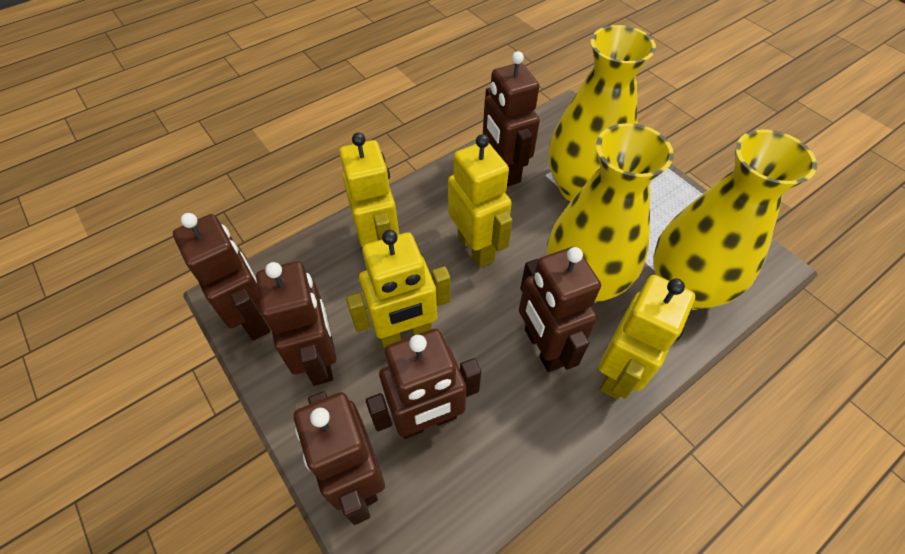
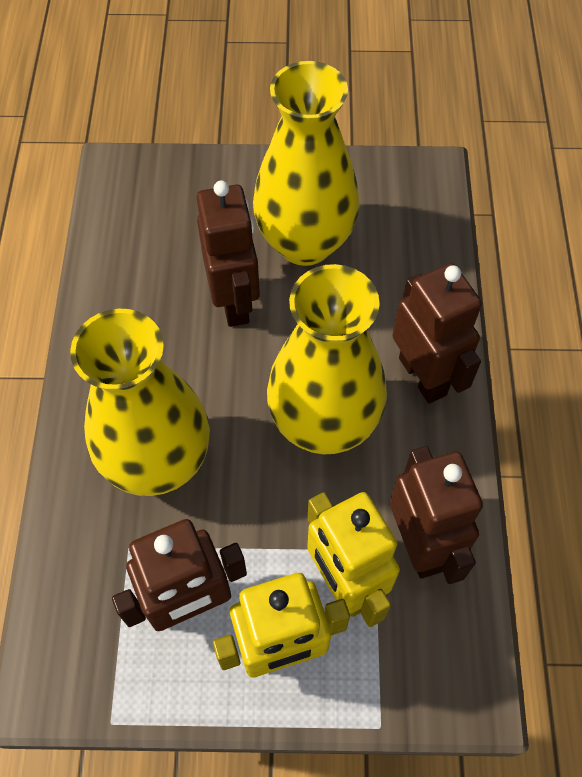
brown robot: [173,213,270,341] [256,261,337,386] [294,391,385,525] [366,329,481,439] [483,51,540,186] [519,247,601,372] = 6 -> [112,519,247,631] [197,181,260,327] [390,446,483,584] [392,263,482,404] = 4
yellow robot: [339,132,399,248] [346,230,451,348] [448,134,513,267] [599,275,696,400] = 4 -> [213,573,350,677] [307,492,400,627] = 2

